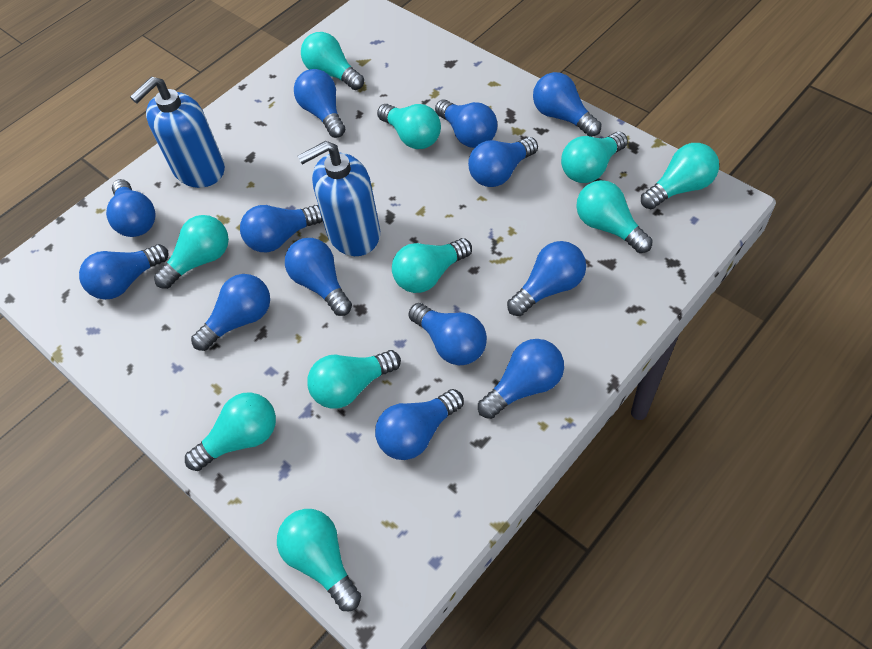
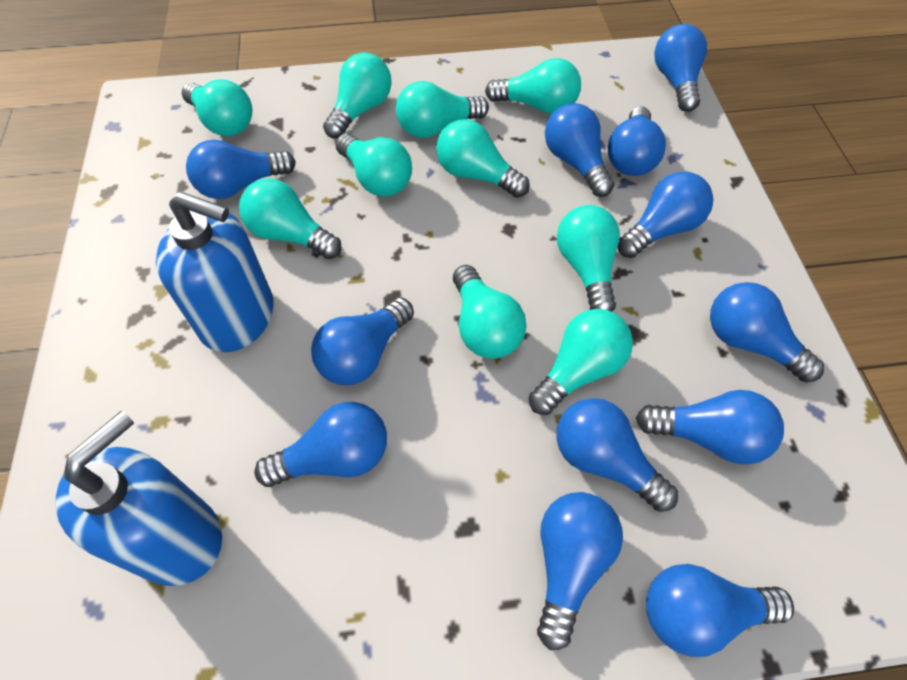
blue light bulb: [79,244,169,300] [106,179,156,237] [191,274,270,351] [240,205,323,252] [285,238,352,316] [294,69,345,138] [375,389,464,460] [408,303,487,365] [435,99,498,148] [468,137,538,187] [478,339,564,419] [507,241,586,316] [533,72,602,137] = 13 -> [186,140,296,199] [254,402,387,487] [311,297,414,385] [537,492,623,650] [545,103,614,197] [557,398,678,512] [608,107,666,176] [618,172,713,258] [636,390,784,465] [646,564,794,657] [654,24,707,112] [710,282,825,383] = 12

